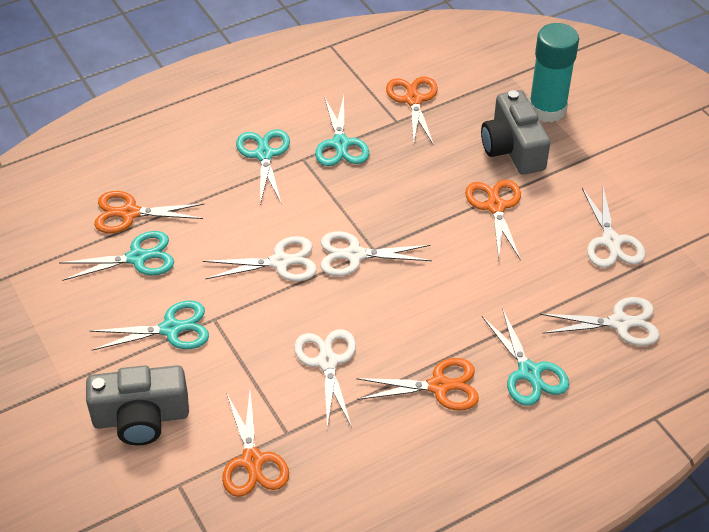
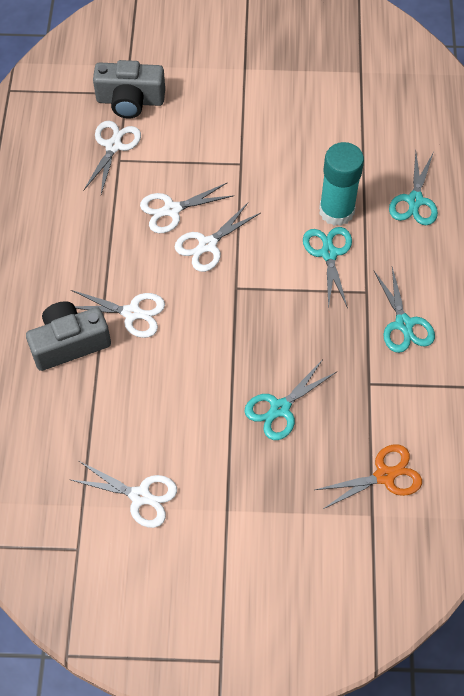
orange scissors: [94,191,204,233] [222,392,289,497] [356,358,479,411] [386,76,438,146] [465,180,521,260] = 5 -> [315,444,422,509] = 1
turquoise scissors: [59,231,174,281] [90,300,209,351] [236,129,290,204] [315,96,369,166] [482,308,569,406] = 5 -> [244,359,336,440] [303,227,352,309] [374,267,435,353] [389,152,438,225] = 4

